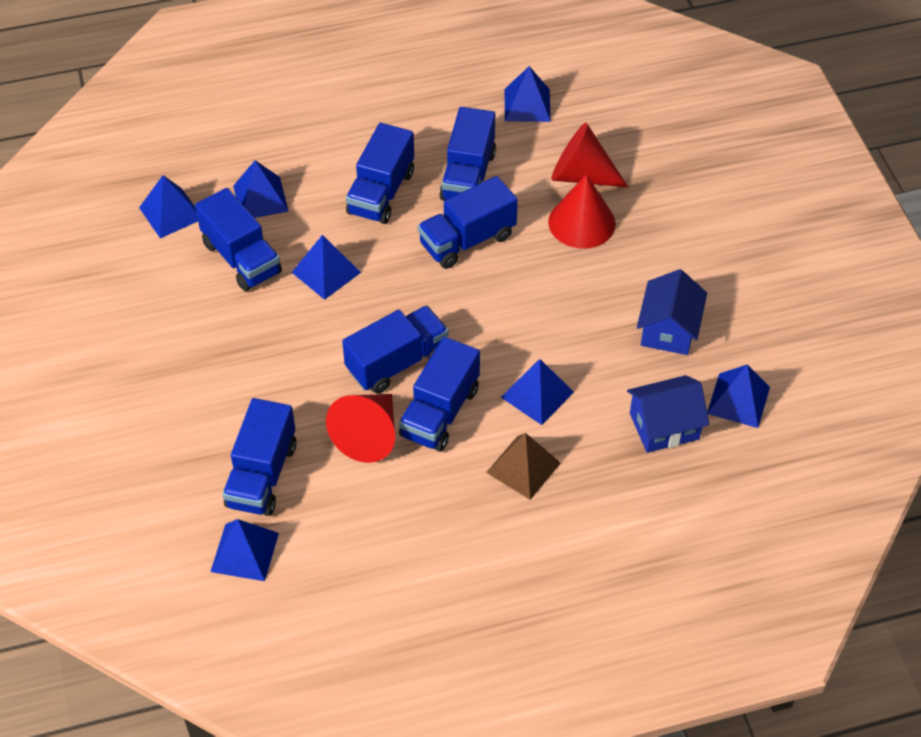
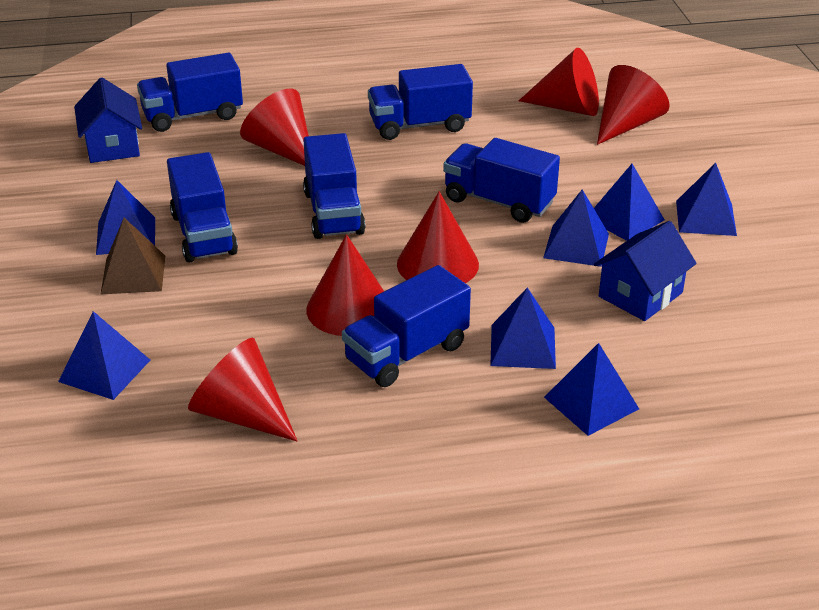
blue truck: [195,188,282,291] [222,398,296,516] [342,306,449,394] [346,123,414,224] [399,337,480,452] [418,176,518,269] [439,107,496,201] = 7 -> [137,53,243,132] [167,152,238,263] [303,133,365,239] [342,265,471,387] [368,64,473,140] [443,138,560,223] = 6
red cone: [326,394,395,463] [548,174,616,249] [551,123,628,187] = 3 -> [188,338,297,441] [240,89,309,166] [306,234,384,336] [397,191,479,283] [519,48,599,116] [597,65,669,145] = 6

